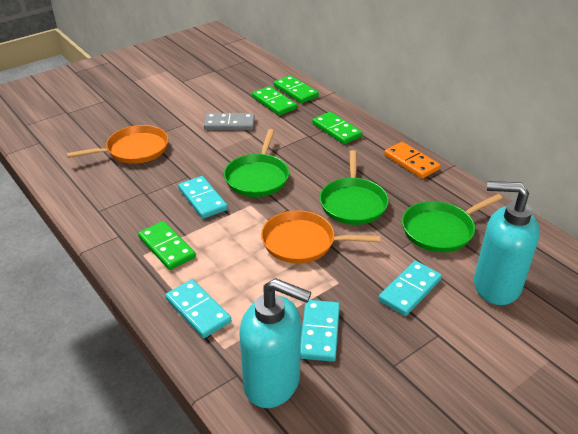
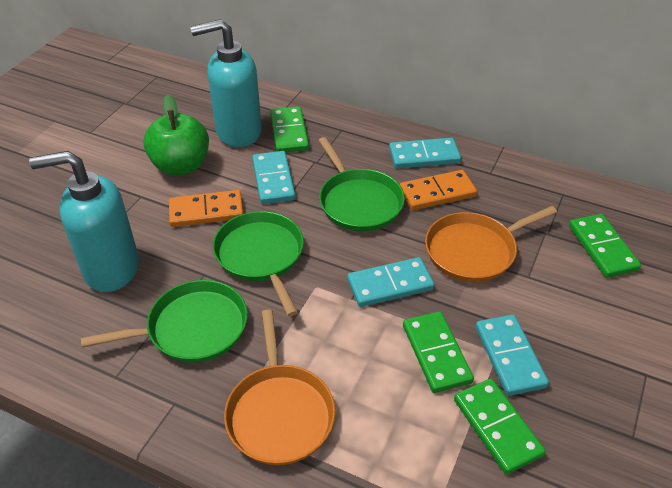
green apple: none = 0 -> [144,94,209,176] = 1
grey domino: [204,113,255,130] = 1 -> none = 0
orange domino: [384,142,440,179] = 1 -> [169,190,243,227] [400,170,477,210] = 2

